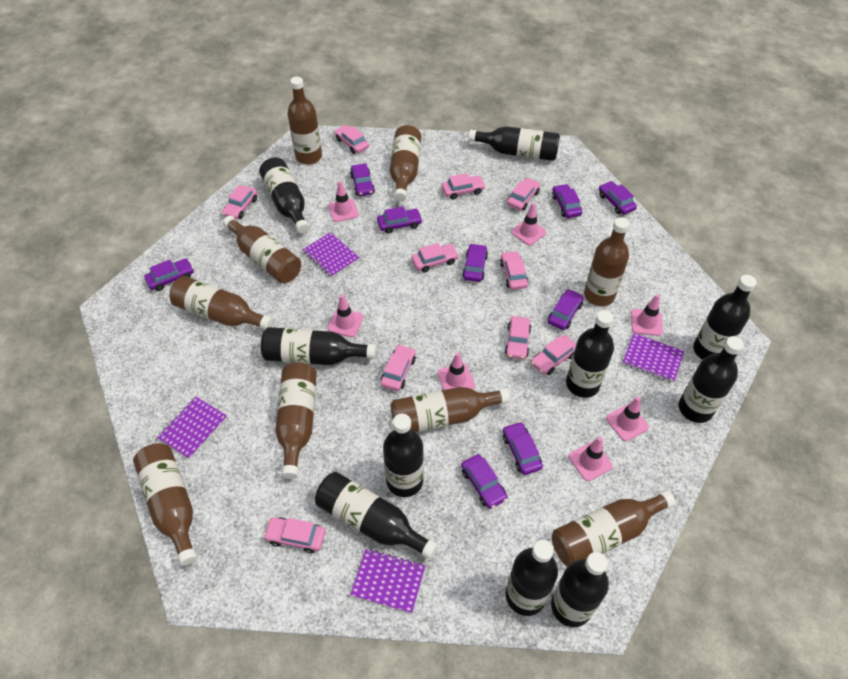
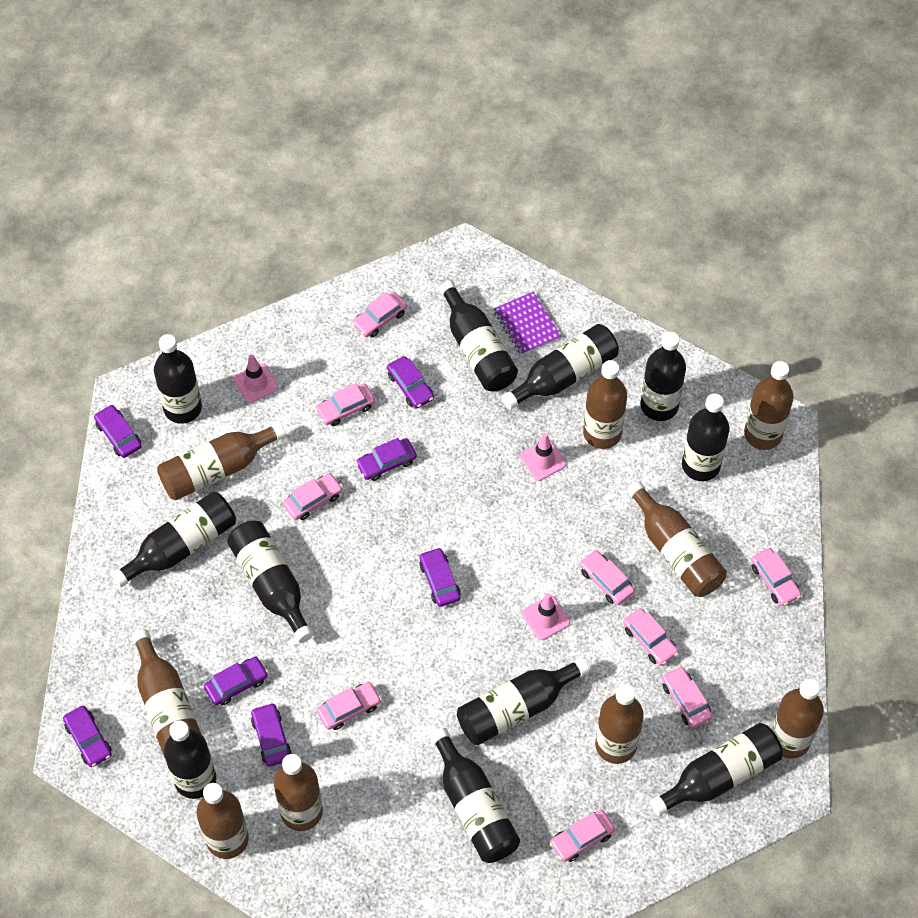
black bottle: [259,158,309,233] [261,327,376,365] [315,472,438,559] [383,414,424,497] [469,126,560,161] [506,540,558,616] [551,552,609,627] [566,310,614,398] [679,336,744,423] [693,275,757,360] = 10 -> [111,492,236,588] [154,334,202,424] [164,721,216,799] [227,520,314,643] [431,728,520,863] [439,281,518,391] [457,657,589,745] [502,324,619,410] [640,332,686,421] [650,723,783,816] [682,393,730,481] = 11
pink car: [222,185,257,219] [263,517,326,553] [335,125,369,154] [380,344,416,391] [411,243,459,272] [442,173,486,199] [500,251,528,290] [505,316,531,360] [507,178,540,210] [531,335,576,375] = 10 -> [283,473,343,520] [315,383,375,426] [317,682,381,730] [352,292,407,337] [550,810,615,862] [579,550,635,605] [623,608,678,666] [662,666,713,728] [751,548,801,606] = 9
pink traffic cone: [328,181,359,222] [328,295,364,337] [438,352,475,390] [511,203,546,246] [569,437,613,481] [606,397,649,441] [631,294,663,336] = 7 -> [234,355,278,403] [520,433,566,481] [522,593,570,640] = 3
purple car: [144,259,194,291] [350,163,375,196] [377,207,423,234] [461,454,508,509] [462,244,488,282] [503,422,543,475] [548,289,584,330] [552,184,582,218] [599,181,637,215] = 9 -> [63,706,112,767] [94,405,142,458] [204,656,268,705] [251,703,292,767] [356,438,417,481] [387,356,434,409] [419,547,461,607] = 7
purple notebook: [157,397,227,459] [303,232,360,277] [350,549,425,614] [622,333,684,383] = 4 -> [494,292,561,355] = 1

